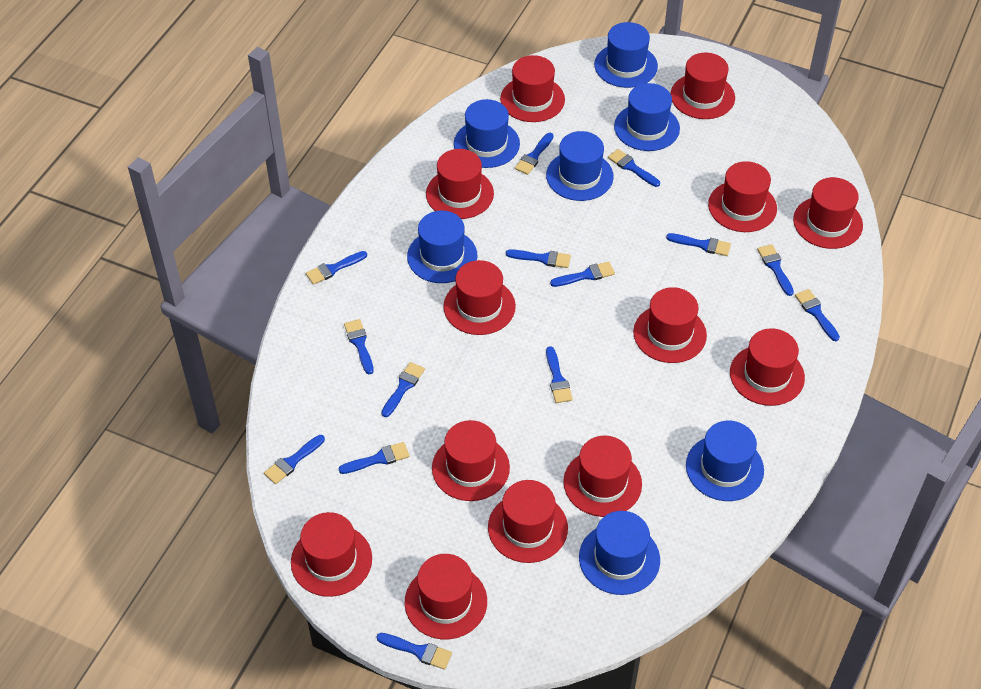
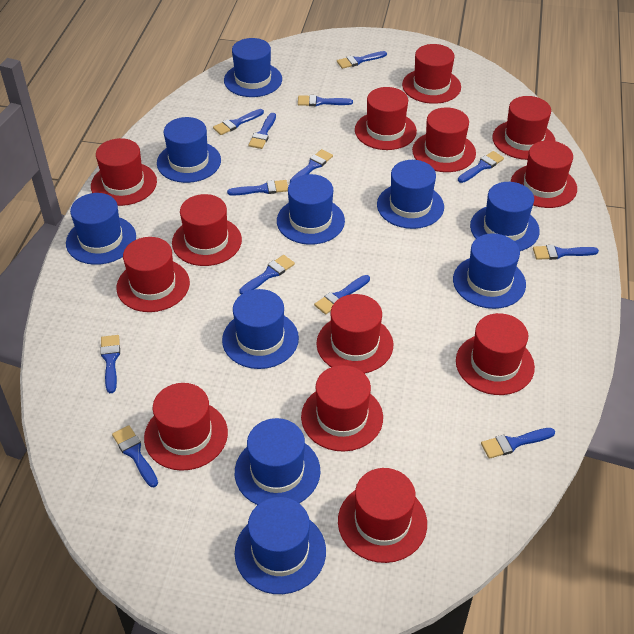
blue brush: [264,435,325,484] [306,251,367,285] [339,442,409,474] [344,319,374,374] [377,633,452,670] [381,362,425,417] [506,249,571,268] [515,133,554,175] [546,346,573,403] [550,261,615,287] [608,149,660,187] [666,233,731,256] [757,244,794,296] [795,289,840,341] = 14 -> [100,335,120,393] [112,426,158,487] [213,109,264,135] [227,180,288,196] [239,255,295,294] [248,113,276,149] [290,149,333,182] [298,95,353,106] [314,275,370,314] [337,51,387,69] [458,151,504,183] [481,428,555,459] [533,245,599,260] = 13
blue hat: [407,211,477,283] [454,99,520,168] [546,131,614,201] [579,511,660,595] [594,22,658,88] [614,83,680,151] [686,421,764,501] = 7 -> [66,193,136,265] [157,117,221,183] [222,289,299,369] [224,38,282,97] [235,418,320,505] [235,497,326,594] [277,174,345,245] [377,160,444,229] [453,233,526,309] [470,182,540,251] = 10

